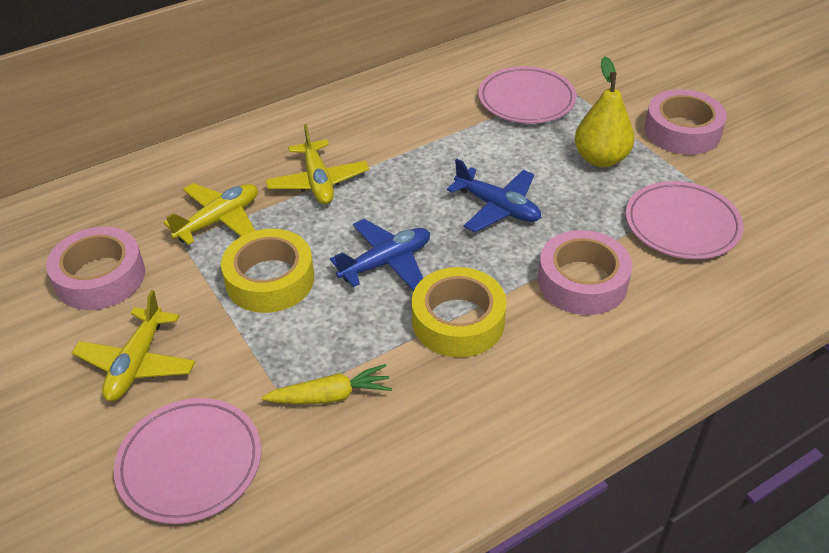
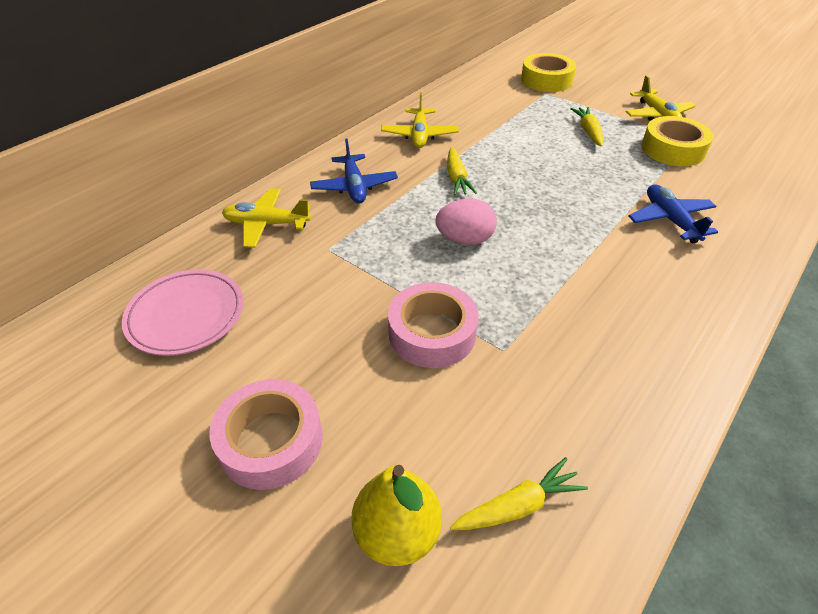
pink egg: none = 0 -> [435,198,497,245] = 1
pink plate: [114,398,261,524] [478,66,577,124] [626,181,744,259] = 3 -> [122,269,243,356] = 1
pink tape: [46,227,145,310] [538,230,632,315] [644,89,727,155] = 3 -> [210,379,323,490] [388,282,478,368] = 2
yellow carrot: [261,364,392,404] = 1 -> [447,147,477,195] [450,457,588,530] [570,107,603,146] = 3

